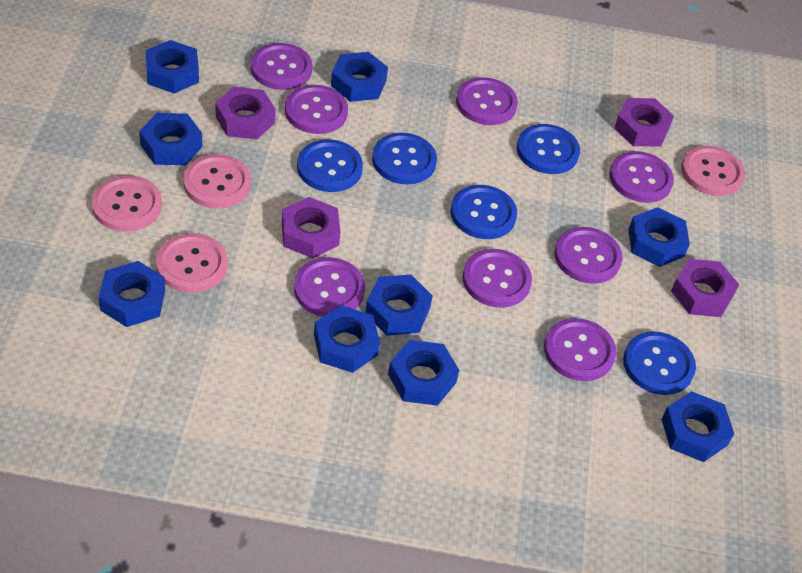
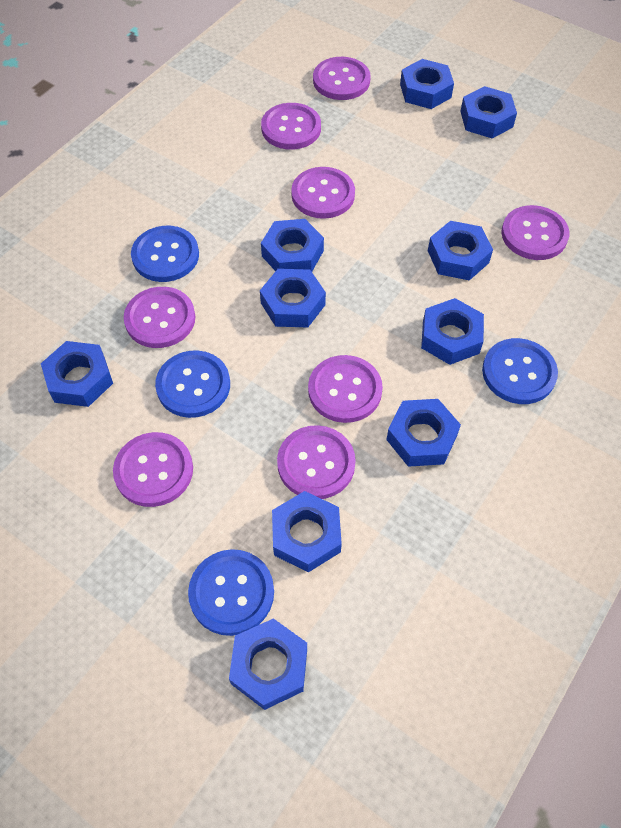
blue button: [297,139,363,192] [372,133,437,184] [451,185,517,239] [517,124,580,174] [623,331,696,395] = 5 -> [131,226,199,282] [155,350,230,418] [188,549,274,636] [482,338,558,404] = 4
blue nut: [99,261,165,327] [139,113,202,165] [145,40,199,93] [314,305,380,373] [331,52,388,102] [365,274,433,336] [388,340,459,406] [628,207,690,267] [662,391,734,462] = 9 -> [41,341,113,407] [229,618,307,710] [260,269,326,327] [261,219,324,271] [272,491,342,572] [386,399,461,467] [400,59,454,109] [421,298,484,365] [428,221,493,280] [460,86,517,138] = 10
pink button: [91,175,162,232] [156,233,228,293] [183,154,251,208] [681,146,745,196] = 4 -> none = 0
purple nut: [215,87,276,140] [282,197,341,258] [614,98,674,146] [671,259,739,317] = 4 -> none = 0

